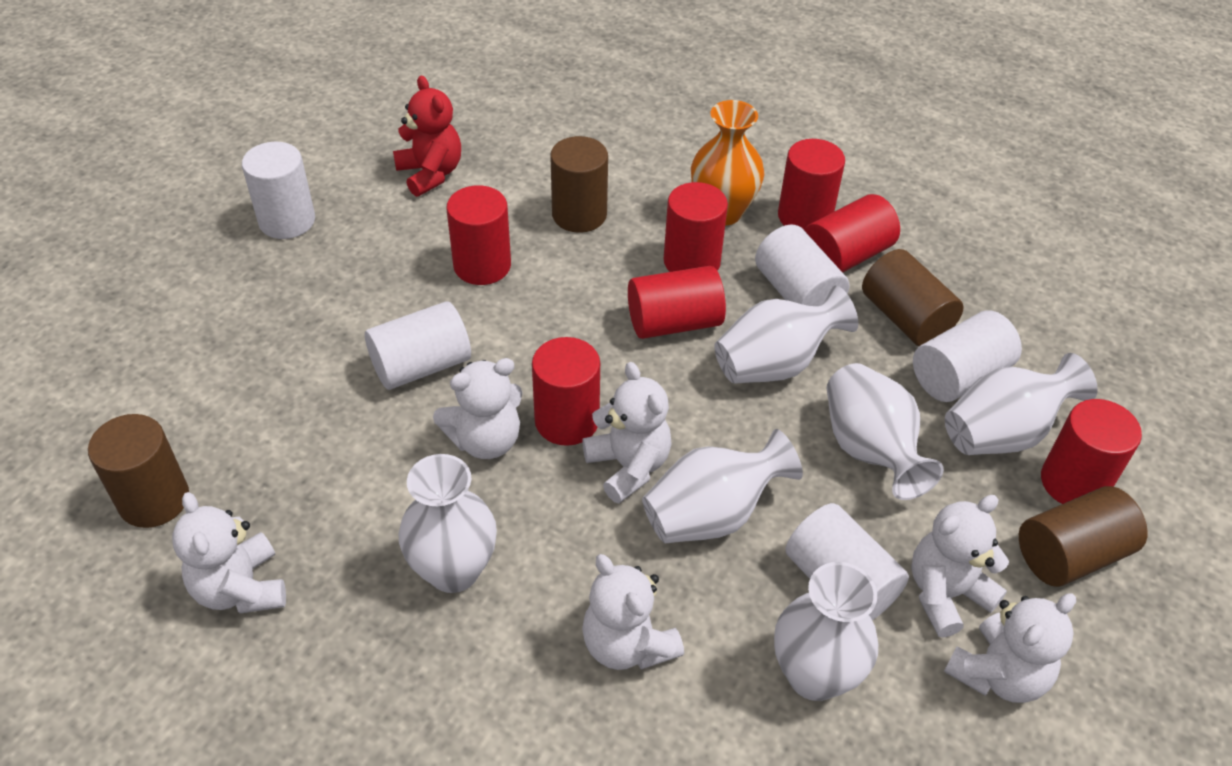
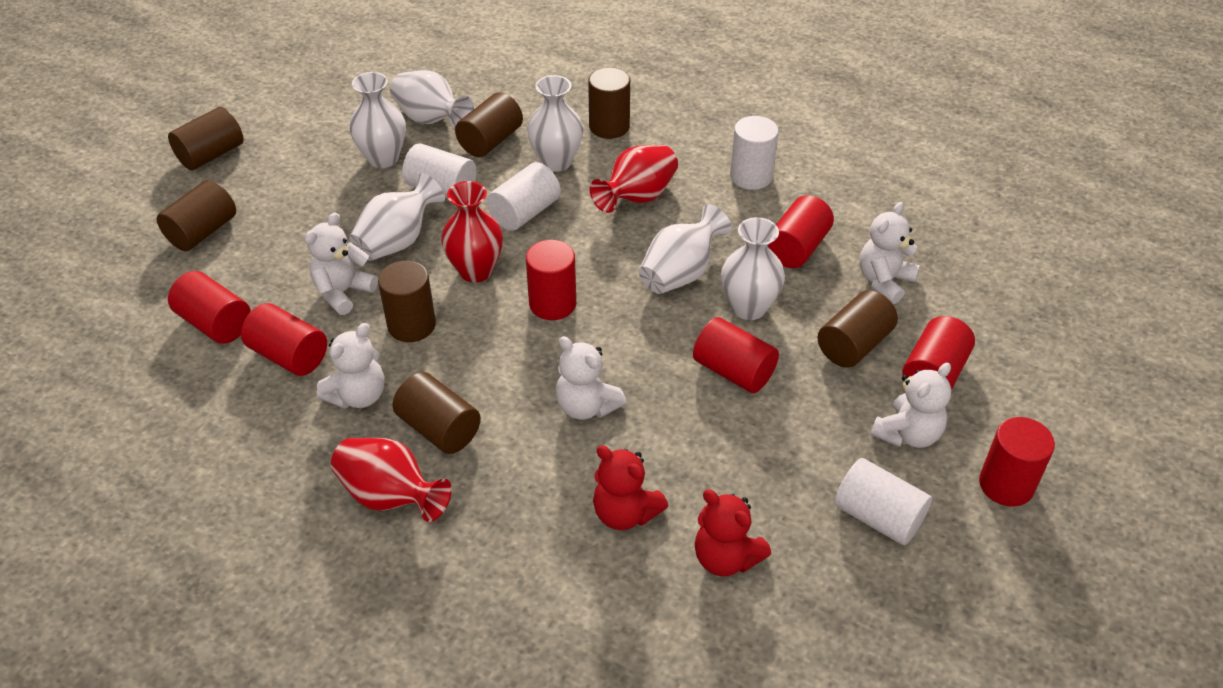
brown cylinder: [88,414,189,528] [550,136,608,233] [862,249,964,346] [1019,486,1148,587] = 4 -> [156,180,236,251] [168,107,244,170] [378,261,436,342] [392,372,481,454] [455,92,523,157] [588,67,630,139] [818,290,898,368] = 7
orange vase: [691,100,764,226] = 1 -> none = 0
red teddy bear: [393,75,461,197] = 1 -> [593,445,668,530] [695,489,771,576] = 2
red vase: none = 0 -> [331,438,452,522] [441,181,503,282] [590,145,678,213] = 3
white cylinder: [242,142,315,239] [365,301,471,390] [755,225,849,306] [785,503,909,620] [913,310,1022,402] = 5 -> [402,143,477,198] [487,162,561,231] [730,116,779,190] [835,458,932,545] = 4
white teddy bear: [172,492,286,613] [433,358,522,459] [582,362,672,503] [582,554,684,670] [911,495,1009,638] [944,594,1076,703] = 6 -> [305,212,378,315] [317,323,385,409] [556,336,626,420] [860,202,920,304] [870,363,951,448] = 5

